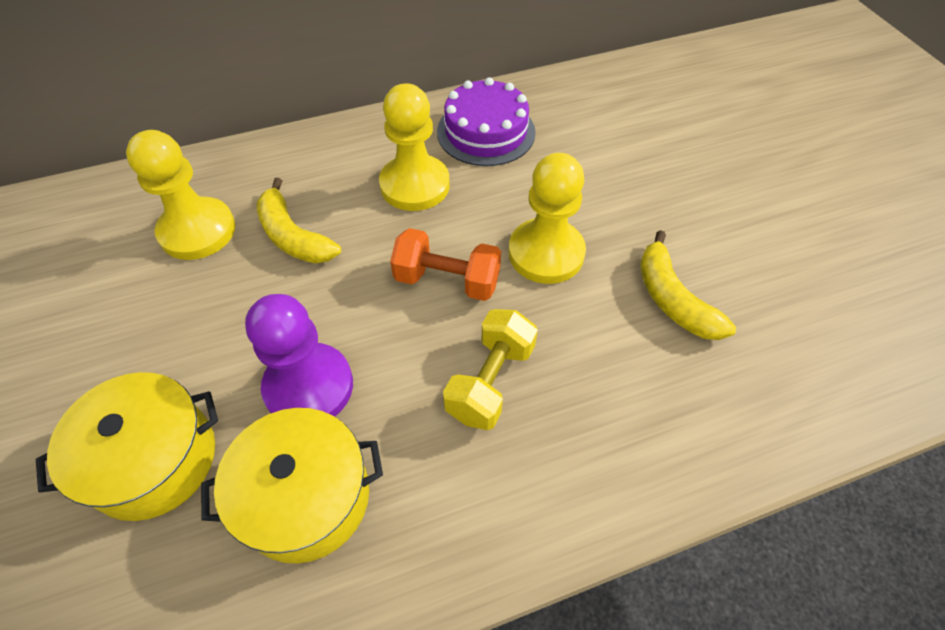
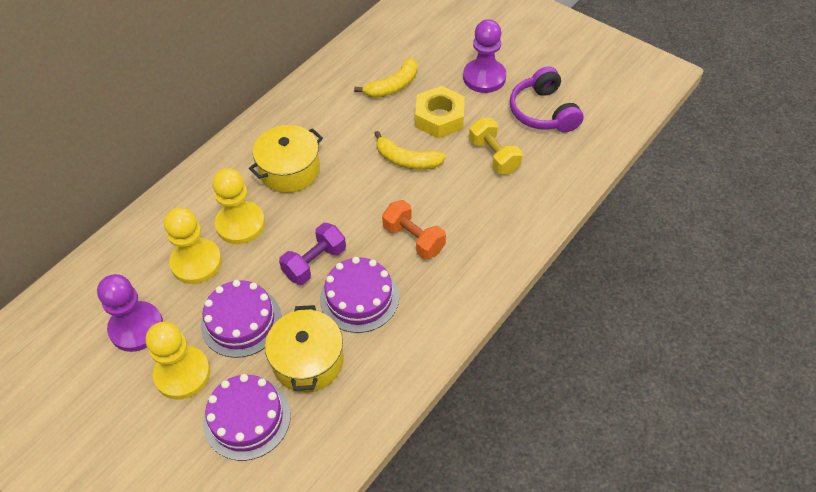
purple cake: [437,77,536,166] = 1 -> [201,280,282,358] [203,374,291,461] [320,257,399,333] = 3
purple dumbbell: none = 0 -> [279,223,346,285] = 1
purple headphones: none = 0 -> [510,66,583,133] = 1
purple pawn: [245,294,353,417] = 1 -> [97,274,163,352] [463,19,506,93] = 2
yellow nut: none = 0 -> [415,86,465,139] = 1

